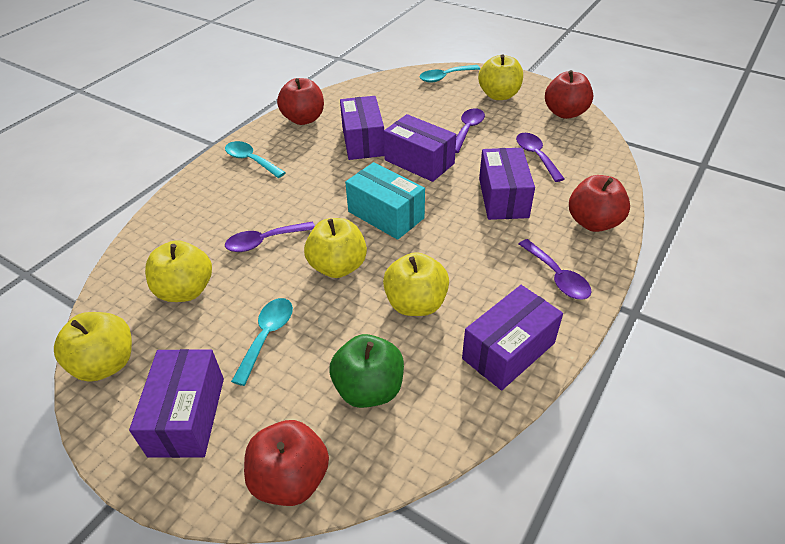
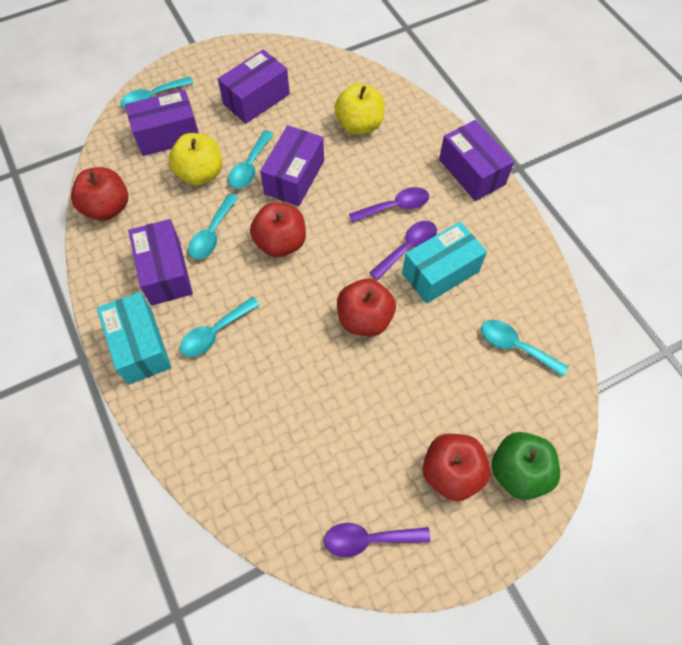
purple spoon: [225,222,315,252] [455,108,485,153] [516,133,565,182] [519,239,592,300] = 4 -> [324,523,430,557] [349,187,429,223] [369,221,437,280] = 3
turquoise box: [345,162,425,240] = 1 -> [97,292,172,385] [402,222,487,304] = 2
turquoise spoon: [225,141,286,178] [231,298,293,386] [420,65,480,83] = 3 -> [120,76,194,108] [180,297,260,357] [188,194,238,259] [228,130,274,189] [481,320,568,377] = 5
yellow apple: [54,312,132,382] [145,240,212,302] [304,218,367,278] [383,252,449,316] [478,55,523,100] = 5 -> [169,133,222,186] [334,83,384,135] = 2

